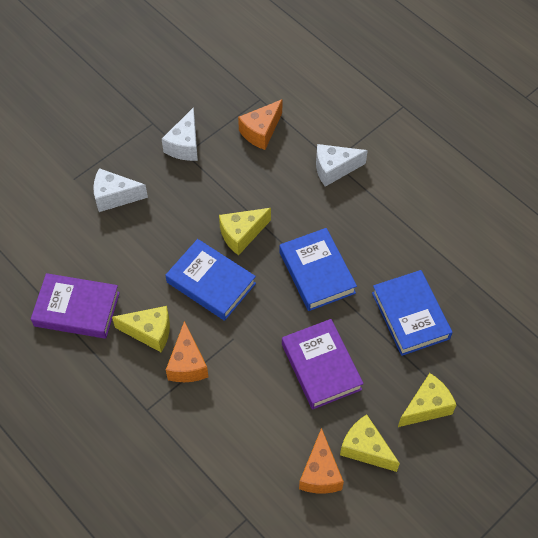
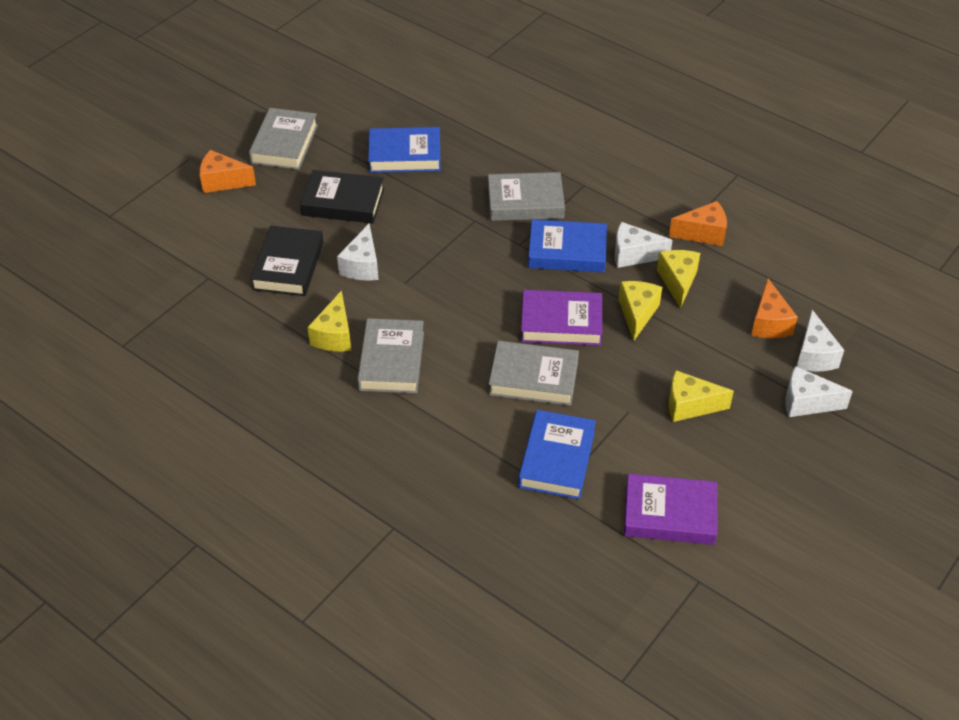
black book: none = 0 -> [250,225,324,296] [300,170,384,223] = 2
grey book: none = 0 -> [249,108,318,170] [357,318,424,393] [488,172,565,221] [489,341,579,406] = 4
white cheese: [93,168,148,212] [162,107,198,161] [316,144,368,187] = 3 -> [337,224,379,280] [614,222,673,268] [785,366,853,417] [797,310,844,371] = 4

